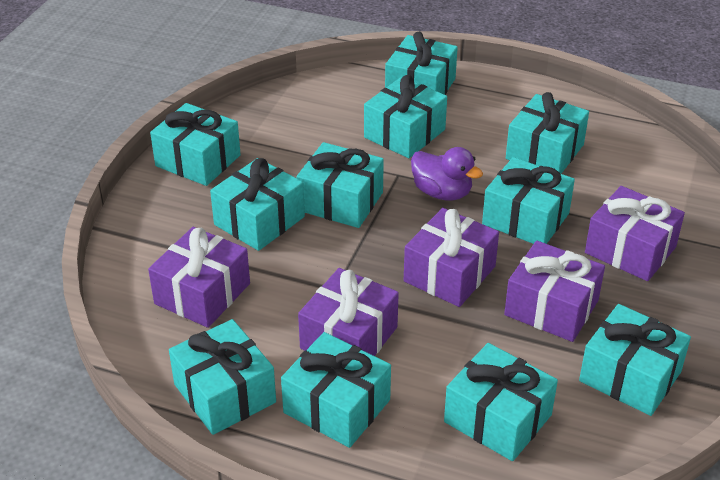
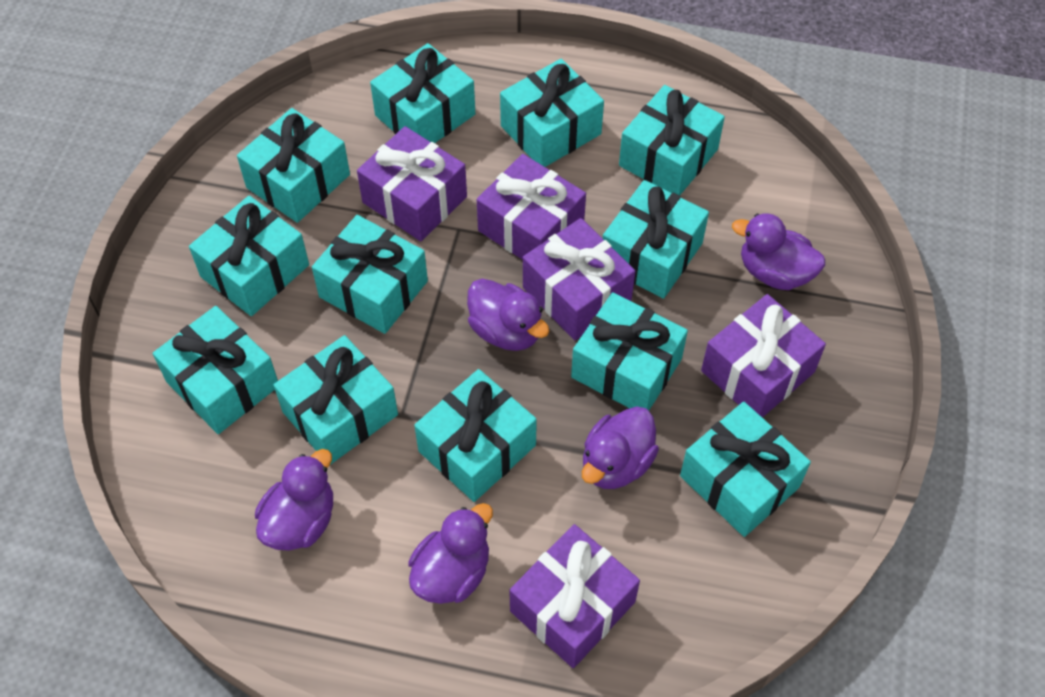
purple duck: [411,147,483,200] = 1 -> [255,449,333,551] [408,503,493,604] [467,279,549,351] [582,406,659,489] [732,213,825,290] = 5
turquoise gift: [150,103,241,186] [169,319,276,435] [210,158,305,251] [281,332,391,448] [297,142,384,228] [364,75,447,158] [385,32,458,95] [444,343,558,461] [482,157,575,244] [506,92,589,174] [579,304,691,416] = 11 -> [153,306,278,434] [189,195,309,316] [237,108,350,223] [273,335,398,465] [312,215,428,334] [370,43,475,143] [414,369,537,502] [500,59,604,167] [571,292,688,411] [603,180,709,299] [619,85,725,196] [680,402,811,537] = 12

